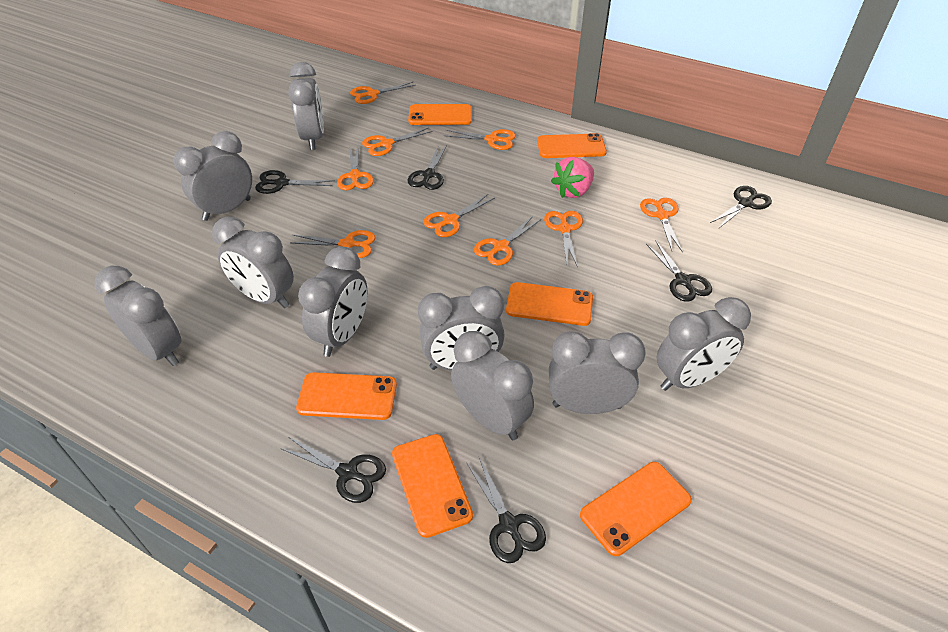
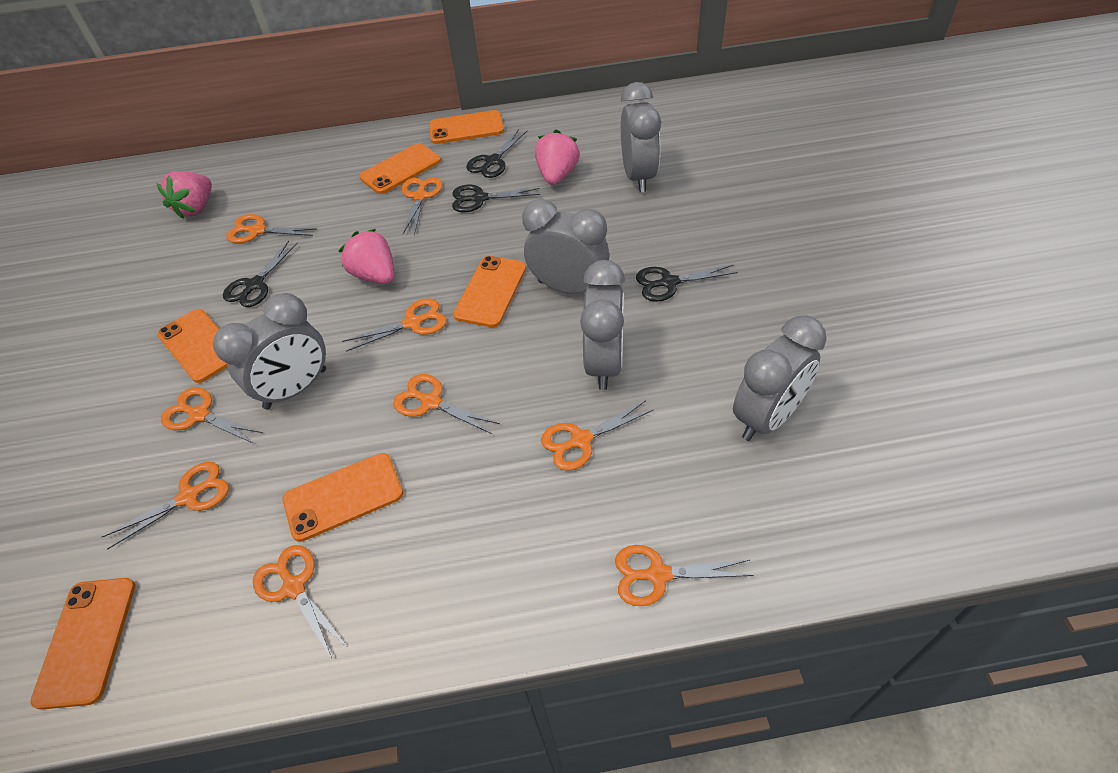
black scissors: [255,170,335,194] [280,437,386,503] [407,145,447,190] [466,457,546,563] [646,240,712,302] [710,186,772,229] = 6 -> [223,241,298,307] [452,185,540,212] [466,129,528,178] [636,265,738,302] = 4
grey clock: [95,266,181,366] [174,131,252,221] [212,217,294,308] [288,62,324,150] [298,246,367,357] [418,286,505,370] [451,331,534,440] [549,331,646,414] [657,297,751,391] = 9 -> [213,293,326,409] [522,199,609,294] [580,260,625,390] [621,82,661,192] [733,315,826,441] = 5
pink strawberry: [551,157,594,198] = 1 -> [156,171,212,219] [339,229,394,284] [535,130,579,185] = 3

